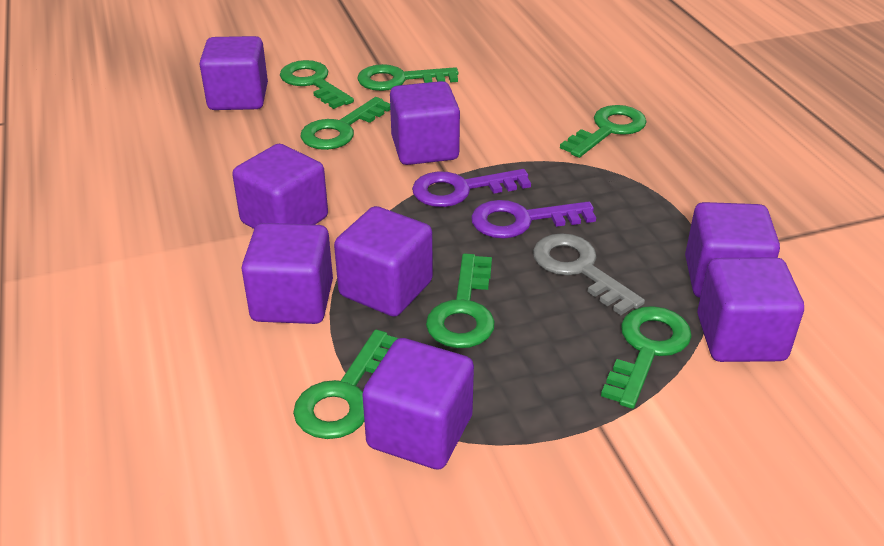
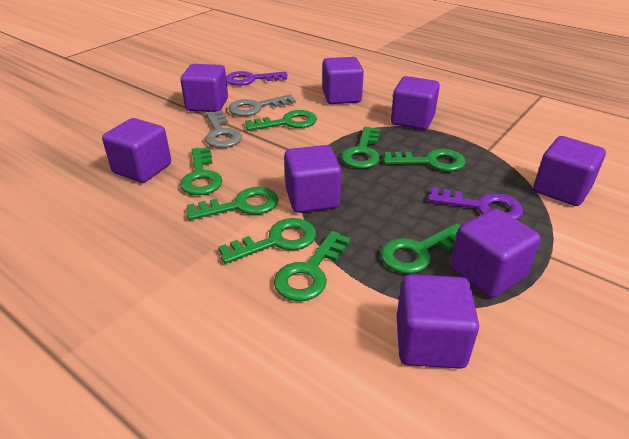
green key: [280,60,354,109] [293,330,399,439] [300,97,390,150] [357,64,458,91] [426,254,495,348] [560,105,647,158] [601,306,692,409] = 7 -> [180,147,222,195] [187,187,278,220] [218,218,316,264] [245,110,317,131] [274,231,351,301] [341,127,380,169] [380,223,461,274] [383,149,466,171] = 8
grey key: [533,233,645,315] = 1 -> [205,110,242,148] [228,94,296,116] = 2

